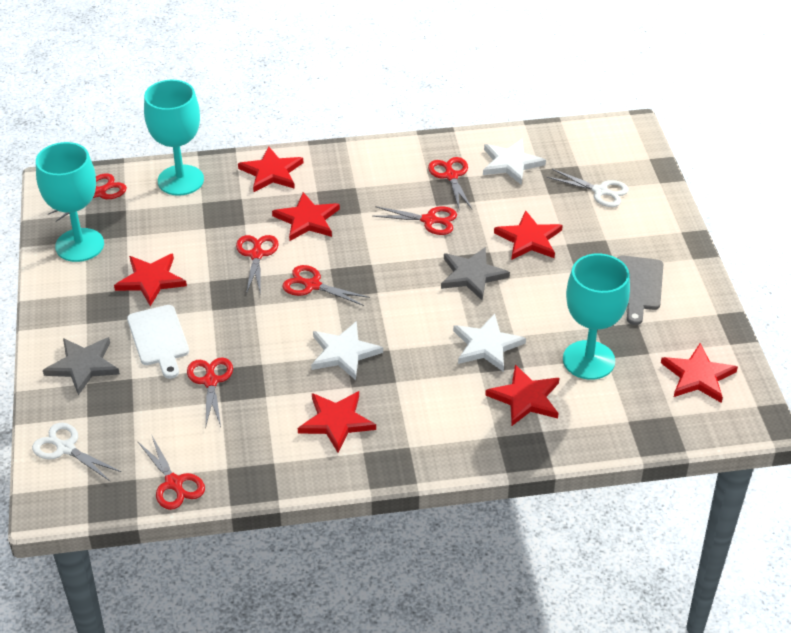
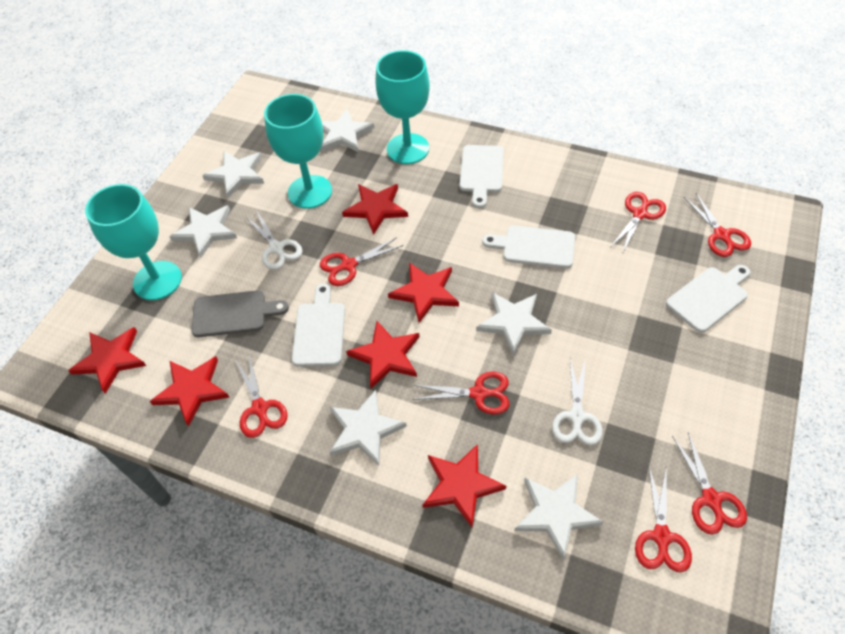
grey star: [43,337,120,395] [441,247,510,300] = 2 -> none = 0
red star: [114,253,187,306] [238,146,303,192] [272,192,340,241] [298,391,376,453] [485,364,559,426] [494,210,563,260] [661,343,738,403] = 7 -> [68,327,146,394] [150,356,230,427] [342,184,408,235] [346,321,420,388] [388,262,459,323] [423,444,506,527] = 6
white cutting board: [127,305,189,379] = 1 -> [292,284,345,367] [459,145,504,208] [482,225,575,268] [666,265,751,333] = 4
white star: [311,321,383,380] [453,314,526,372] [483,139,546,184] = 3 -> [169,205,237,258] [202,151,264,198] [321,109,374,152] [330,390,407,466] [476,292,552,355] [514,474,604,560] = 6

